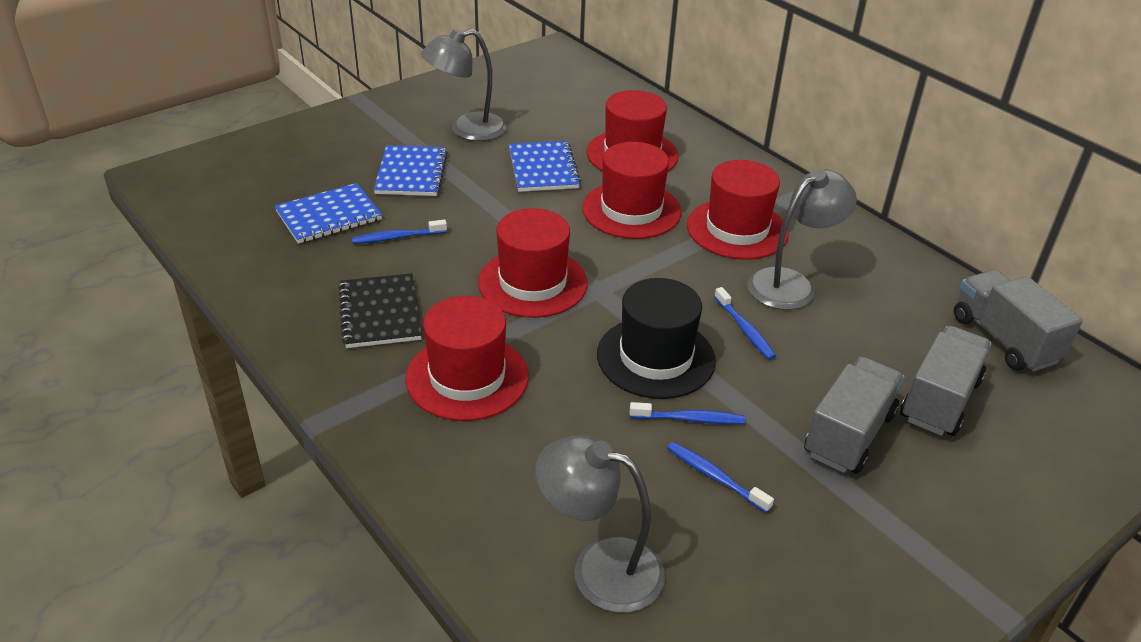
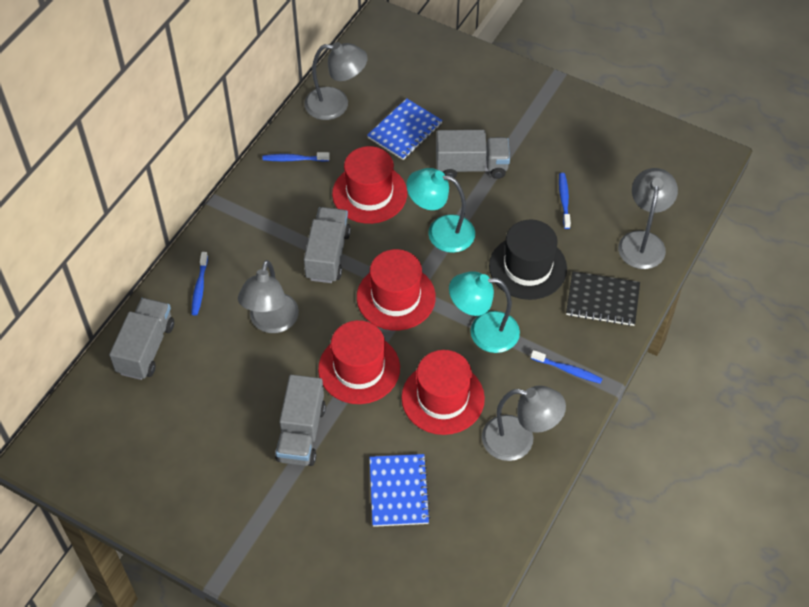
blue notebook: [275,183,382,244] [374,145,448,196] [509,141,581,192] = 3 -> [367,98,443,160] [369,454,431,527] = 2
grey lamp: [421,28,507,141] [535,435,665,613] [747,169,857,310] = 3 -> [238,260,299,333] [304,42,368,120] [482,386,566,461] [618,168,678,269] = 4
grey truck: [804,357,905,473] [900,326,992,436] [954,270,1083,372] = 3 -> [109,298,174,380] [275,375,326,466] [304,207,351,283] [436,130,510,179] = 4
red hat: [405,296,529,421] [478,208,588,318] [582,142,681,239] [587,90,678,171] [687,160,789,260] = 5 -> [318,320,400,404] [332,146,407,224] [357,249,436,330] [401,350,485,435] = 4
turquoise lamp: none = 0 -> [406,168,475,253] [449,271,520,353] = 2

